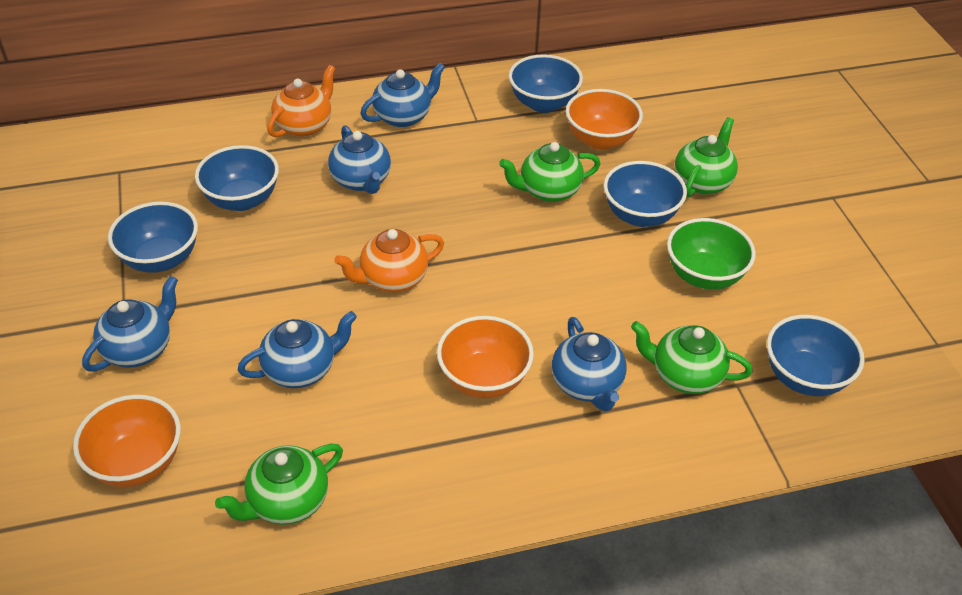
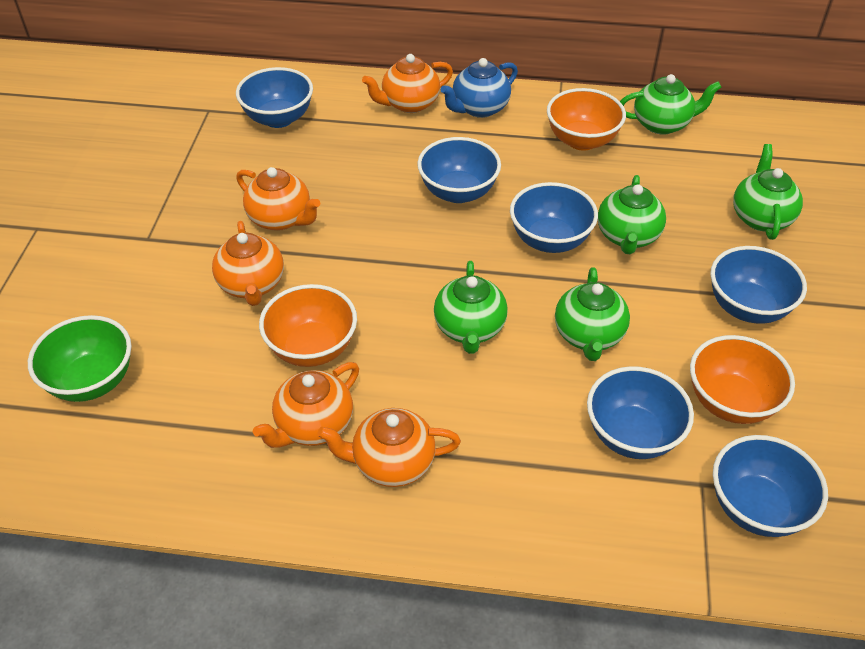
blue bowl: [108,202,198,273] [195,145,279,211] [509,54,583,113] [603,161,687,227] [767,315,865,396] = 5 -> [236,67,313,128] [417,137,501,203] [510,182,598,253] [587,366,694,459] [710,246,807,324] [713,435,828,537] = 6
blue teapot: [82,276,178,371] [238,311,357,388] [328,125,391,194] [360,63,445,128] [552,317,627,412] = 5 -> [440,58,518,118] = 1
green teapot: [215,443,343,525] [499,142,600,202] [631,321,753,394] [675,117,738,197] = 4 -> [434,261,508,354] [555,267,630,361] [598,175,666,254] [620,74,721,135] [733,144,803,240] = 5
orange teapot: [267,65,336,137] [334,229,444,293] = 2 -> [212,221,284,306] [236,167,320,231] [253,362,359,448] [317,408,461,487] [362,54,453,113] = 5

